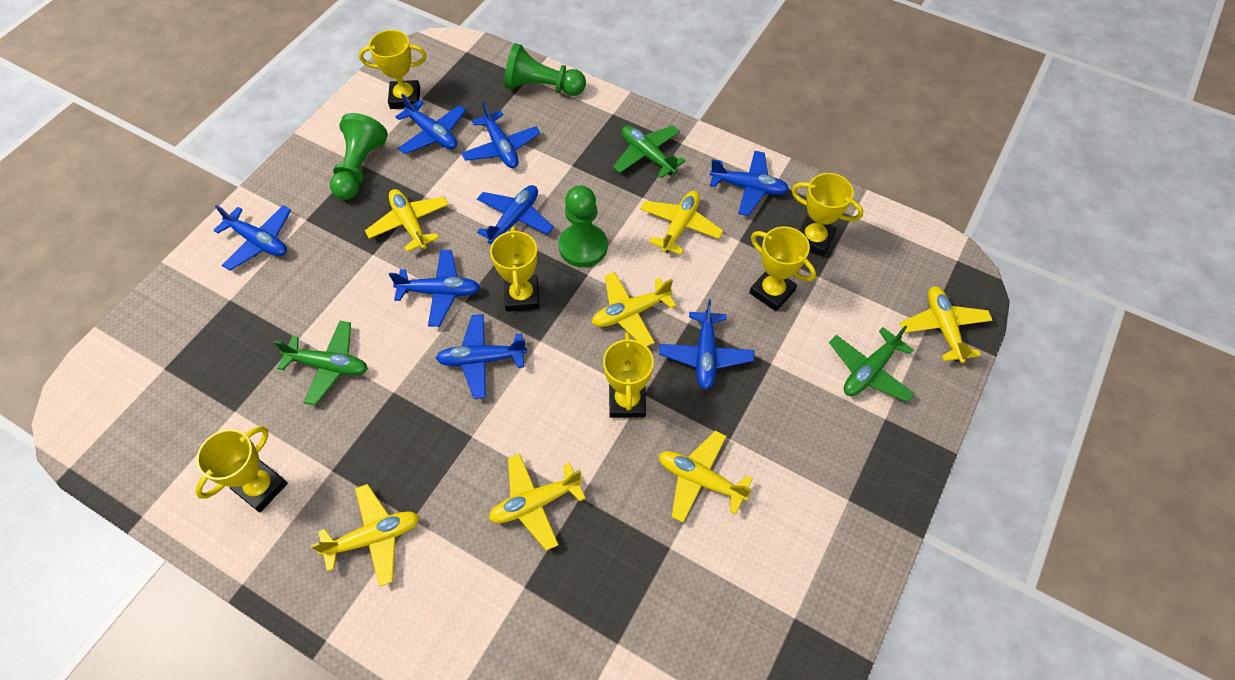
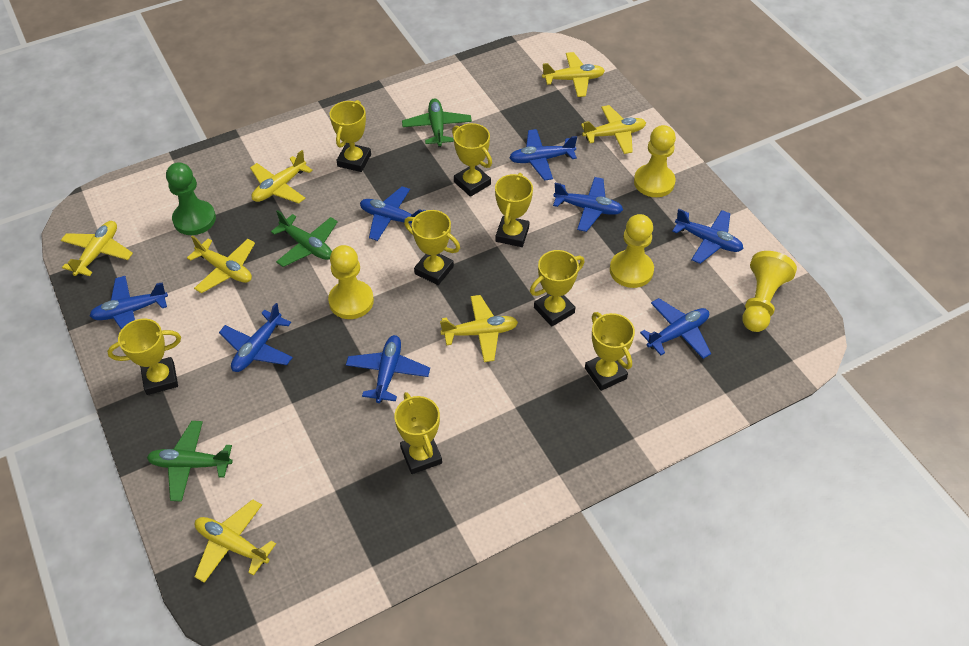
green pawn: [330,113,388,200] [504,43,586,96] [559,185,608,267] = 3 -> [166,162,216,235] = 1
yellow pawn: none = 0 -> [328,245,374,319] [610,214,654,288] [634,125,676,197] [743,251,797,332] = 4
yellow trophy: [195,426,288,512] [359,30,427,109] [490,227,540,312] [603,332,654,418] [749,226,816,311] [792,173,863,257] = 6 -> [107,319,181,395] [329,100,371,172] [394,392,442,474] [404,210,460,285] [452,123,492,197] [495,173,533,247] [530,250,585,327] [585,312,635,391] = 8

